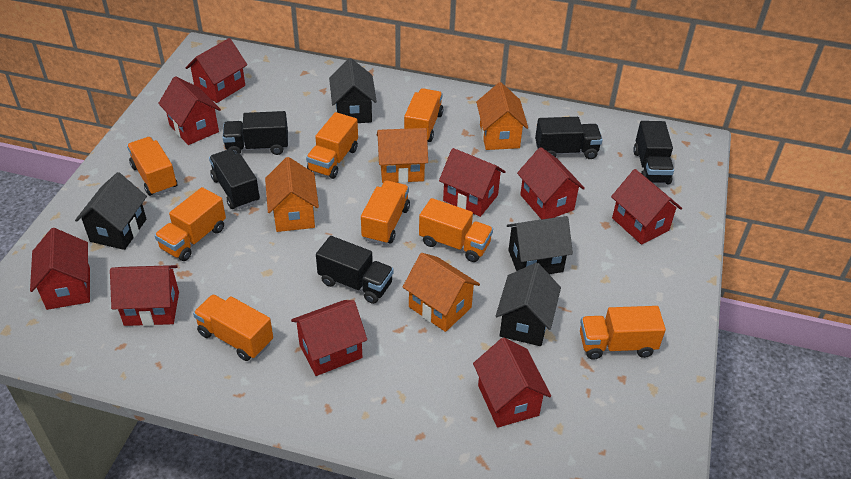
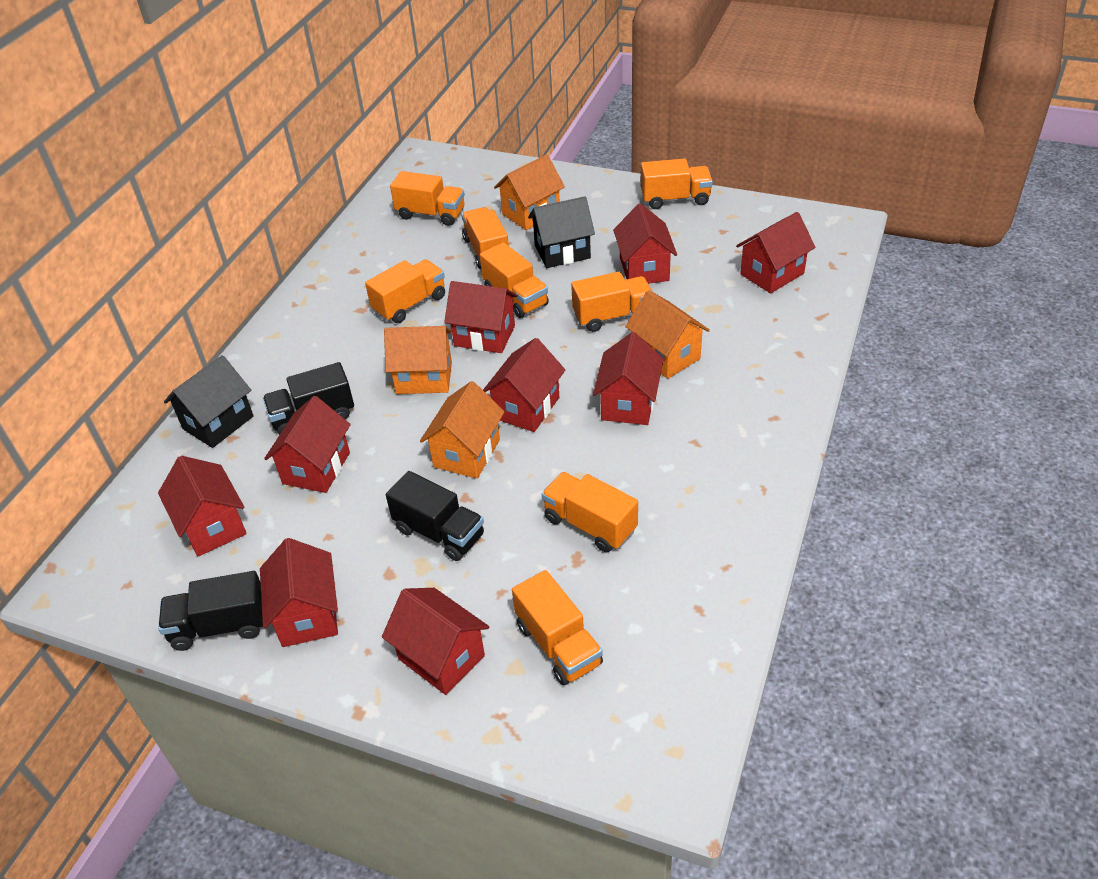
black house: [75,172,147,250] [329,58,377,123] [496,263,561,346] [507,216,573,274] = 4 -> [164,355,254,448] [528,196,595,268] = 2
black truck: [209,149,260,209] [223,111,288,155] [316,236,394,304] [535,117,602,159] [633,121,674,184] = 5 -> [158,571,263,651] [263,362,354,435] [386,471,484,561] = 3

